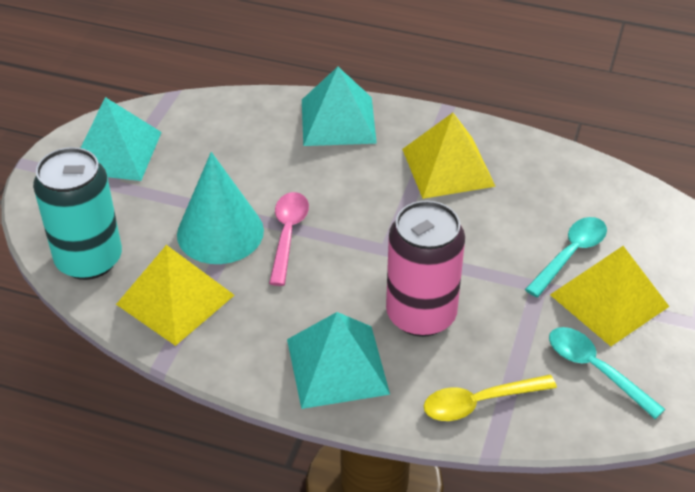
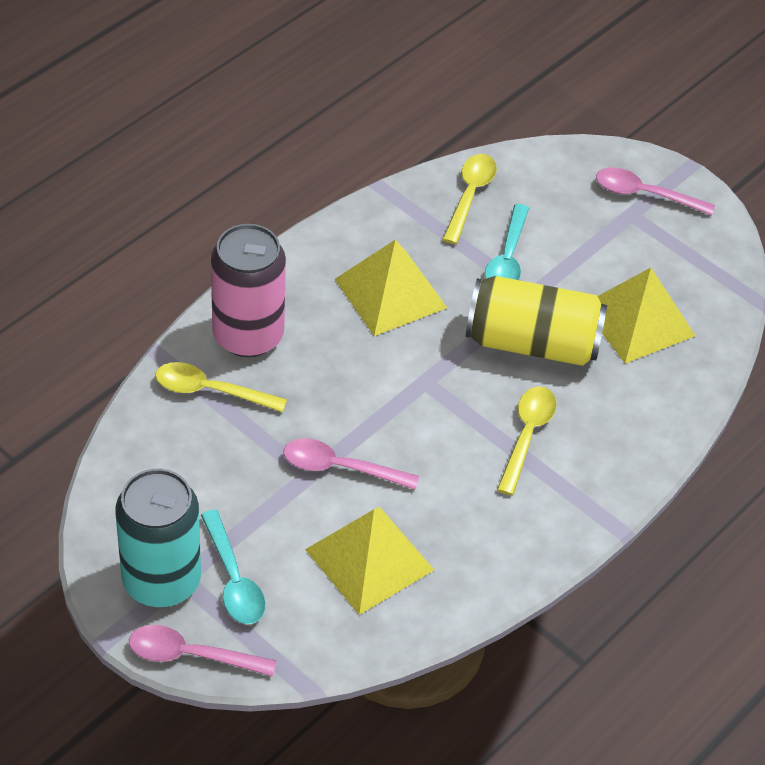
pink spoon: [269,192,309,286] = 1 -> [129,625,277,677] [283,438,419,489] [596,168,715,216] = 3
turquoise cone: [177,152,264,264] = 1 -> none = 0
turquoise pyramid: [81,97,162,181] [287,312,390,409] [302,67,377,146] = 3 -> none = 0
yellow can: none = 0 -> [466,276,607,366] = 1
yellow spoon: [424,375,557,421] = 1 -> [155,362,287,412] [442,154,497,244] [497,386,557,495] = 3

